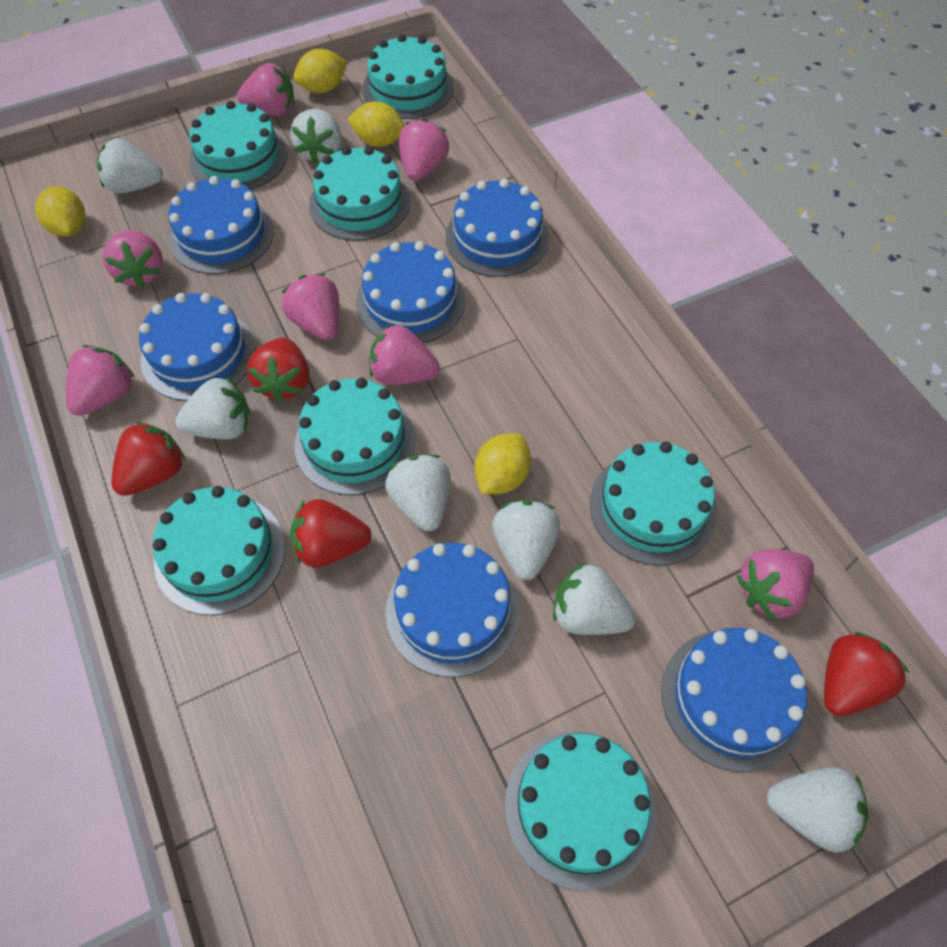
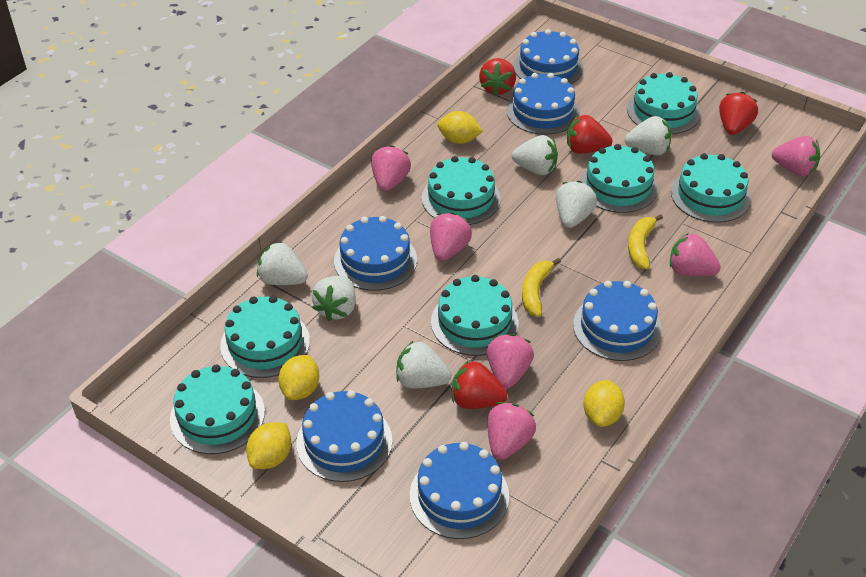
pink strawberry: [66,345,135,416] [102,230,163,288] [237,63,294,116] [282,274,339,341] [369,323,440,385] [399,118,449,181] [736,549,814,621] = 7 -> [371,145,411,191] [430,213,472,261] [487,334,534,389] [487,402,536,460] [670,233,721,276] [772,136,820,176] = 6
white strawberry: [97,138,163,193] [176,376,250,440] [290,109,342,164] [385,455,451,531] [492,500,560,580] [553,562,636,635] [767,767,869,853] = 7 -> [257,242,308,285] [312,276,356,321] [396,340,451,389] [512,135,558,175] [556,181,597,228] [625,116,672,156] = 6
yellow banana: none = 0 -> [522,258,561,317] [628,214,663,269] = 2

